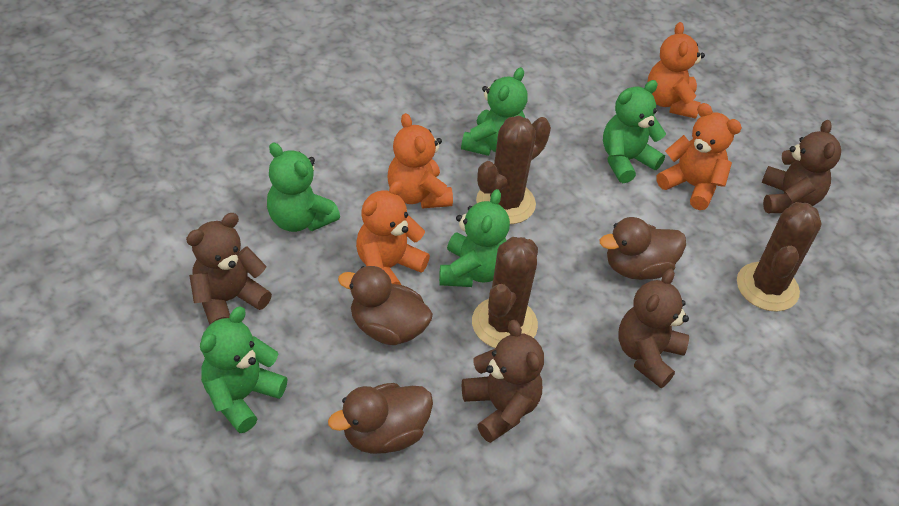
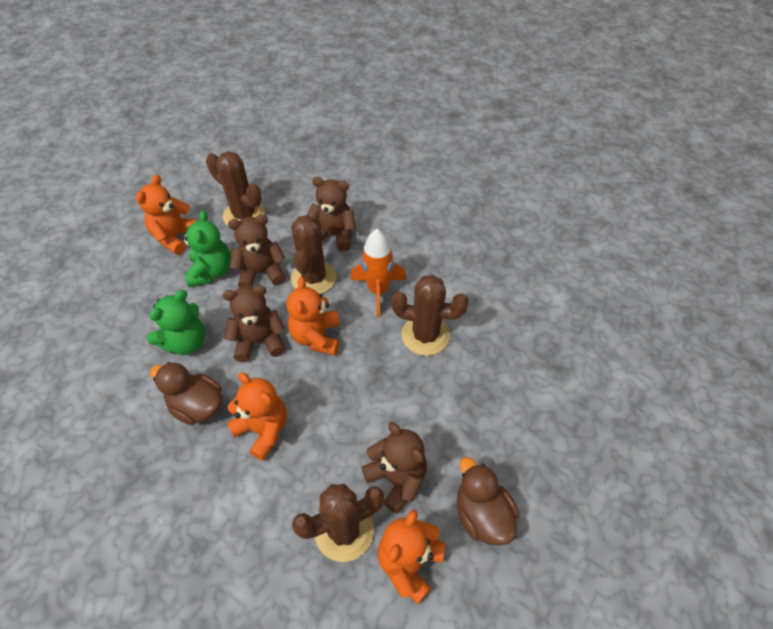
brown cactus: [472,237,538,348] [476,116,551,224] [737,202,822,312] = 3 -> [206,151,265,226] [291,215,336,294] [292,484,384,562] [391,275,469,356] = 4
brown duck: [328,383,433,454] [338,266,433,345] [600,217,686,280] = 3 -> [150,362,222,425] [457,457,519,545] = 2
green teddy bear: [200,307,287,433] [267,143,340,232] [439,189,510,287] [461,67,528,156] [603,80,666,183] = 5 -> [147,290,205,355] [181,210,231,287] = 2
orange rocket: none = 0 -> [351,229,406,318] = 1

